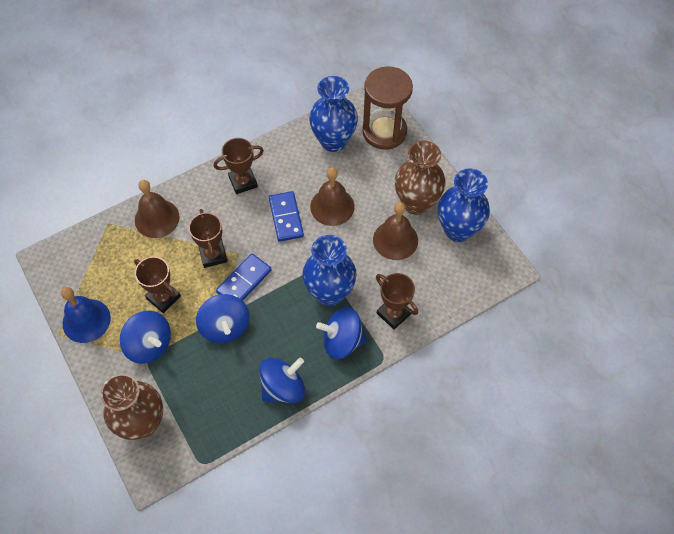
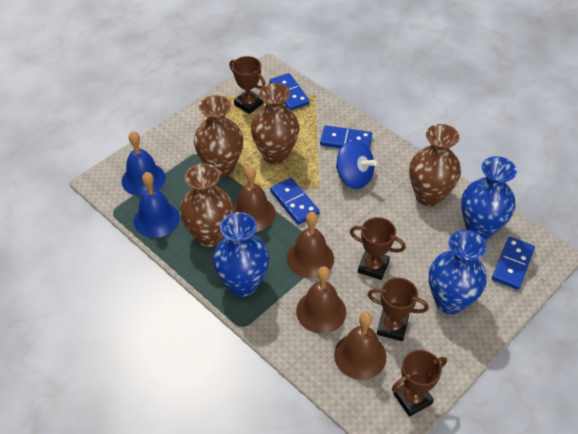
blue bell: [61,287,111,343] = 1 -> [122,131,166,196] [134,172,180,238] = 2
blue domino: [216,254,272,301] [269,191,304,242] = 2 -> [269,73,310,110] [270,178,319,224] [320,125,372,149] [492,237,535,290] = 4
blue spinning top: [120,311,171,364] [196,294,250,343] [259,357,305,403] [316,307,367,359] = 4 -> [336,140,377,189] = 1
brown bell: [135,180,180,238] [310,167,355,226] [373,202,418,260] = 3 -> [233,166,276,232] [287,212,334,278] [296,266,346,334] [334,312,387,380] = 4
brown hourglass: [362,66,413,150] = 1 -> none = 0
brown vase: [100,374,163,440] [395,141,446,215] = 2 -> [180,163,233,247] [194,95,243,177] [251,83,299,164] [409,124,461,207] = 4

